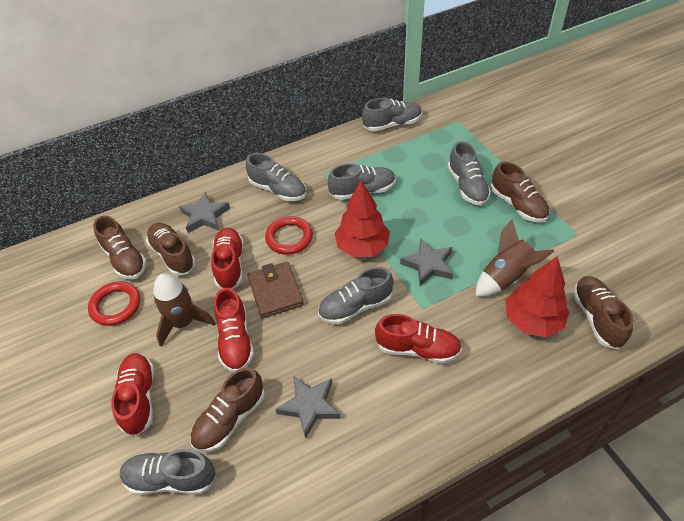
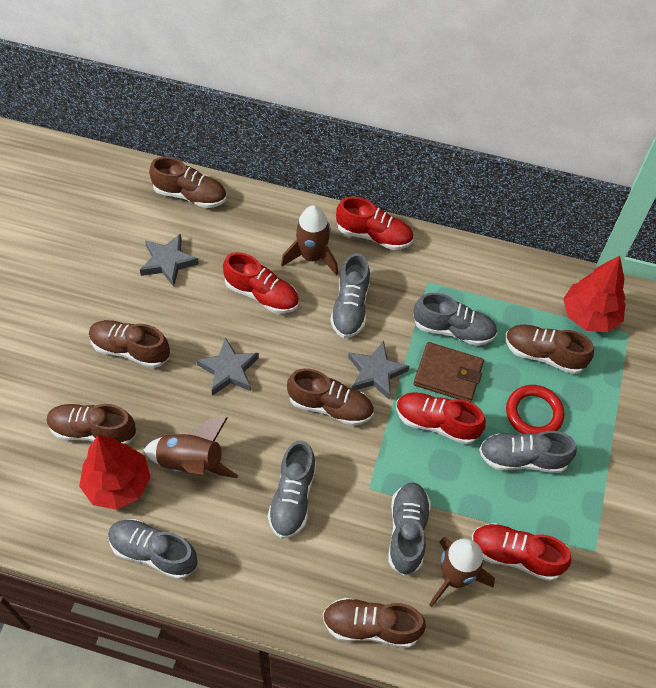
brown rocket: [153,273,216,347] [475,219,554,296] = 2 -> [144,417,238,478] [281,205,338,276] [429,537,495,607] = 3
brown shoe: [93,216,147,280] [146,223,196,276] [190,368,265,452] [491,162,549,223] [573,276,634,350] = 5 -> [47,404,136,444] [89,320,170,368] [149,157,227,208] [287,369,374,426] [323,598,426,648] [505,325,594,374] = 6
red ring: [88,281,140,326] [265,216,313,255] = 2 -> [506,385,564,434] = 1

